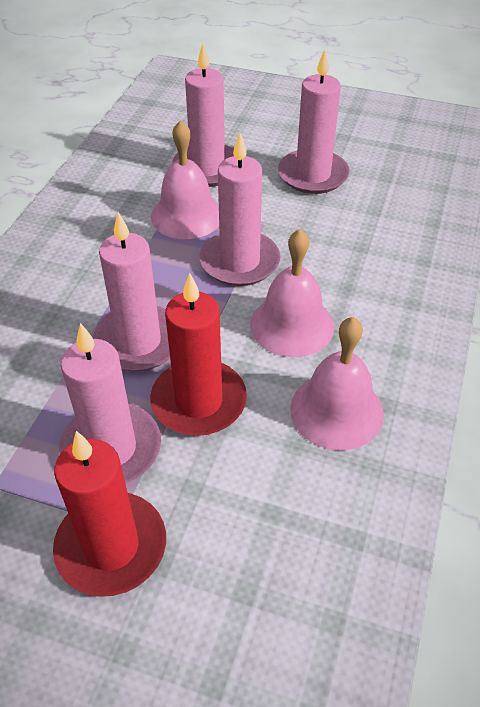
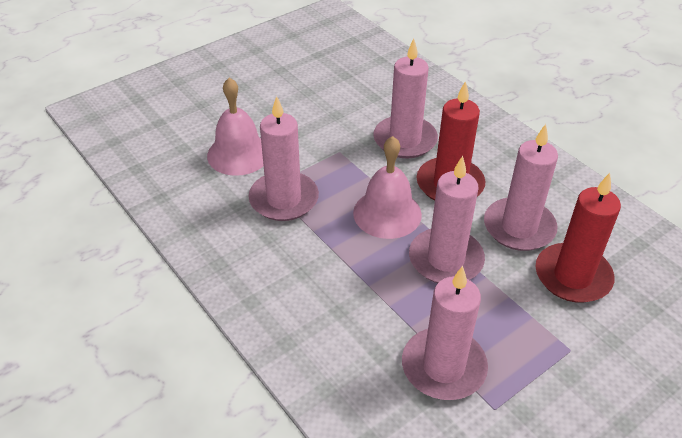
pink bell: [151,120,219,239] [250,229,334,357] [290,317,384,450] = 3 -> [207,77,264,176] [353,136,422,239] = 2

